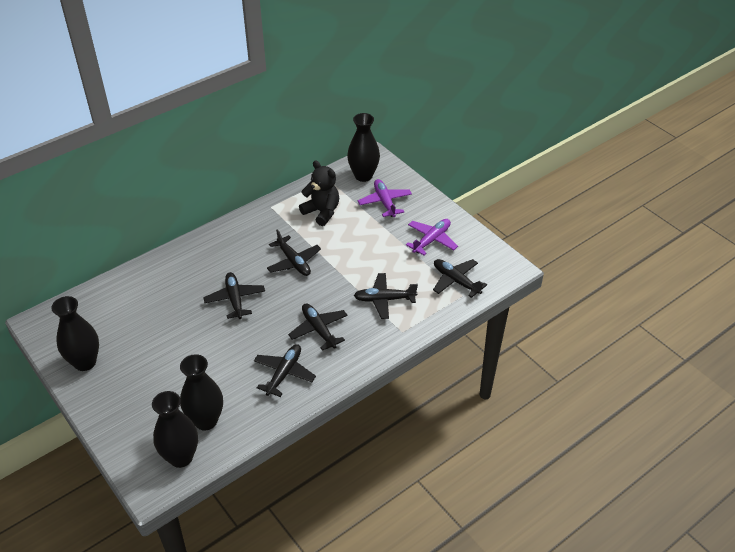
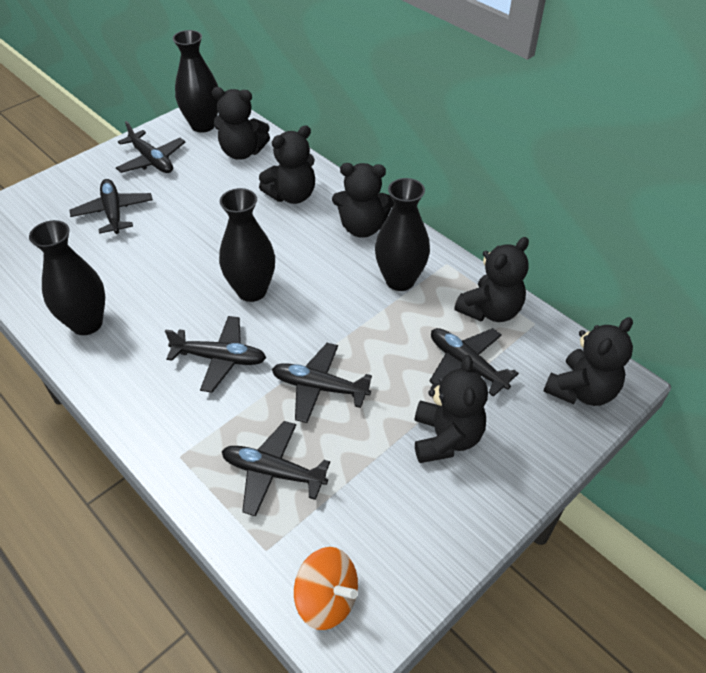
black teddy bear: [299,161,339,226] = 1 -> [212,87,270,160] [259,125,315,204] [332,163,394,238] [415,355,488,463] [454,237,529,322] [543,317,633,406] = 6
orange spinning top: none = 0 -> [294,547,358,630] = 1
purple plane: [358,179,412,217] [406,219,458,255] = 2 -> none = 0

